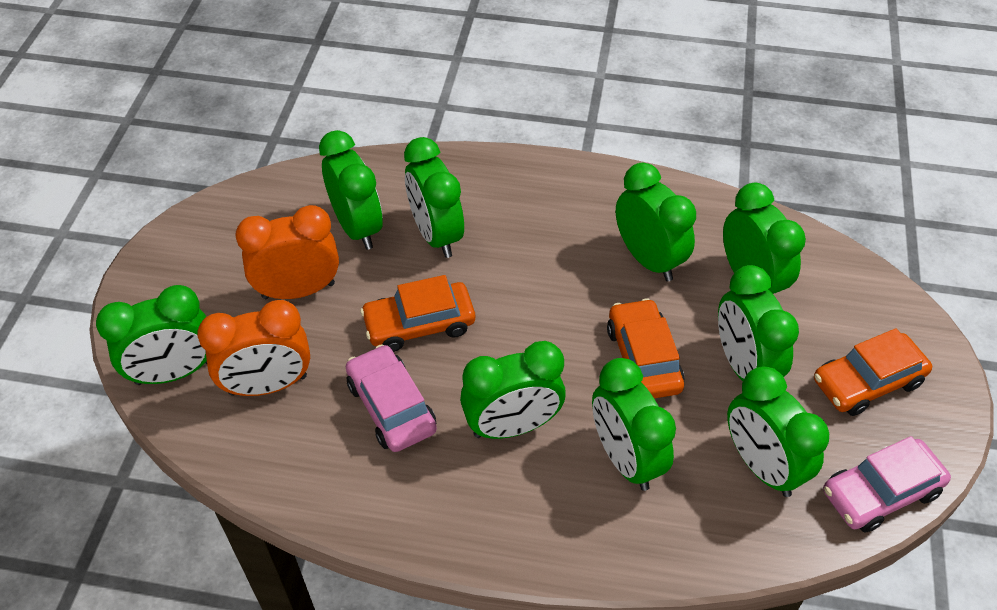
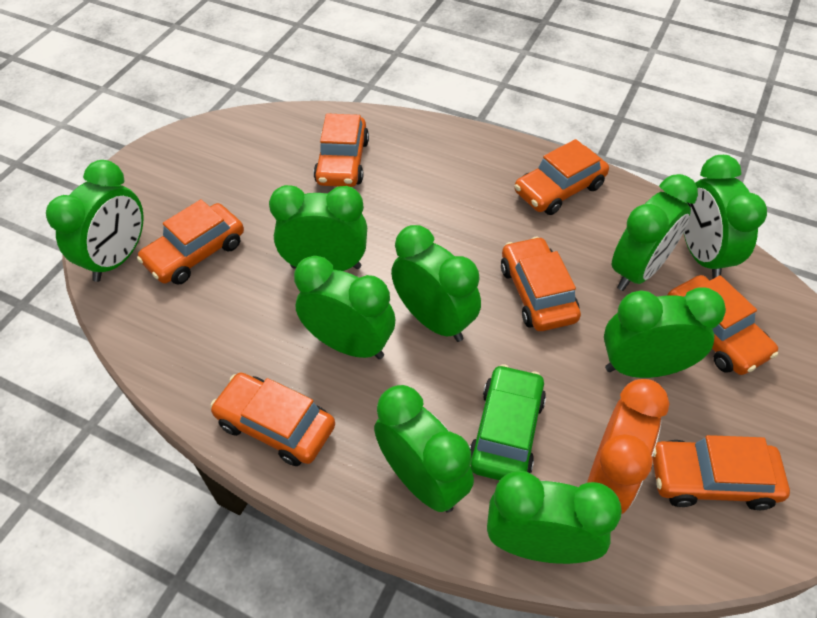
green car: none = 0 -> [470,364,546,481] = 1
orange car: [360,275,475,352] [607,298,685,399] [814,328,932,416] = 3 -> [137,199,244,285] [210,373,335,466] [314,113,369,187] [501,237,581,331] [514,139,609,215] [652,435,790,510] [668,275,778,375] = 7
orange clock: [197,300,310,396] [236,205,339,299] = 2 -> [587,379,670,514] = 1
pink car: [346,344,437,452] [823,436,951,533] = 2 -> none = 0

